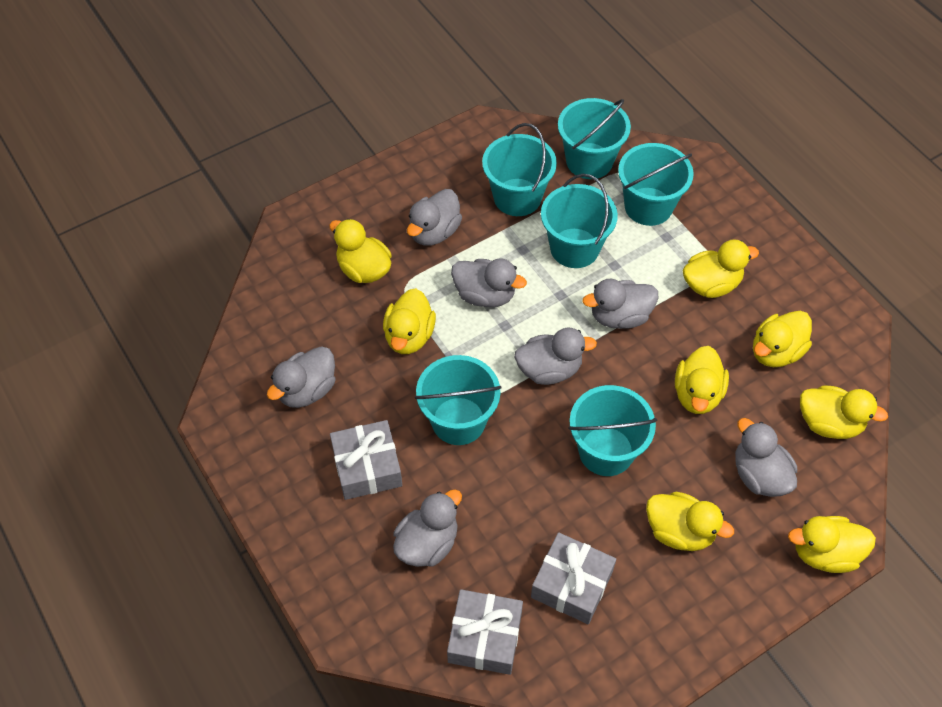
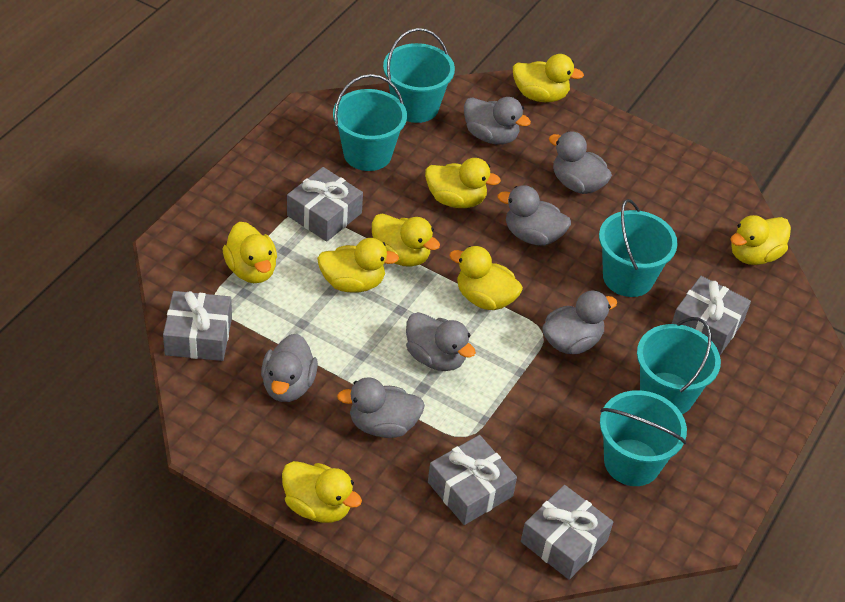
grey gift: [330,420,402,500] [447,589,523,675] [531,532,616,624] = 3 -> [163,291,232,361] [287,167,363,242] [428,435,517,525] [521,485,613,580] [672,276,751,355] = 5
turquoise bucket: [415,355,502,445] [482,123,557,216] [541,174,618,268] [558,98,631,179] [568,385,657,476] [618,143,694,226] = 6 -> [333,74,407,171] [383,28,455,123] [599,199,677,297] [600,390,687,486] [637,317,721,414] = 5

